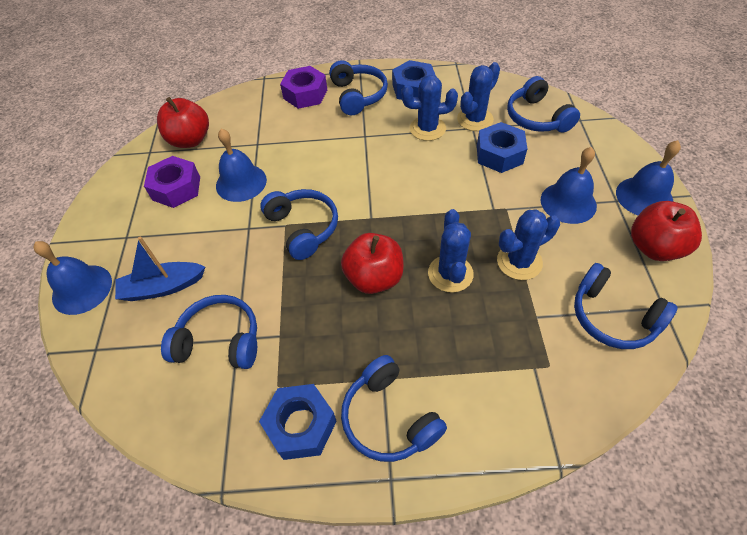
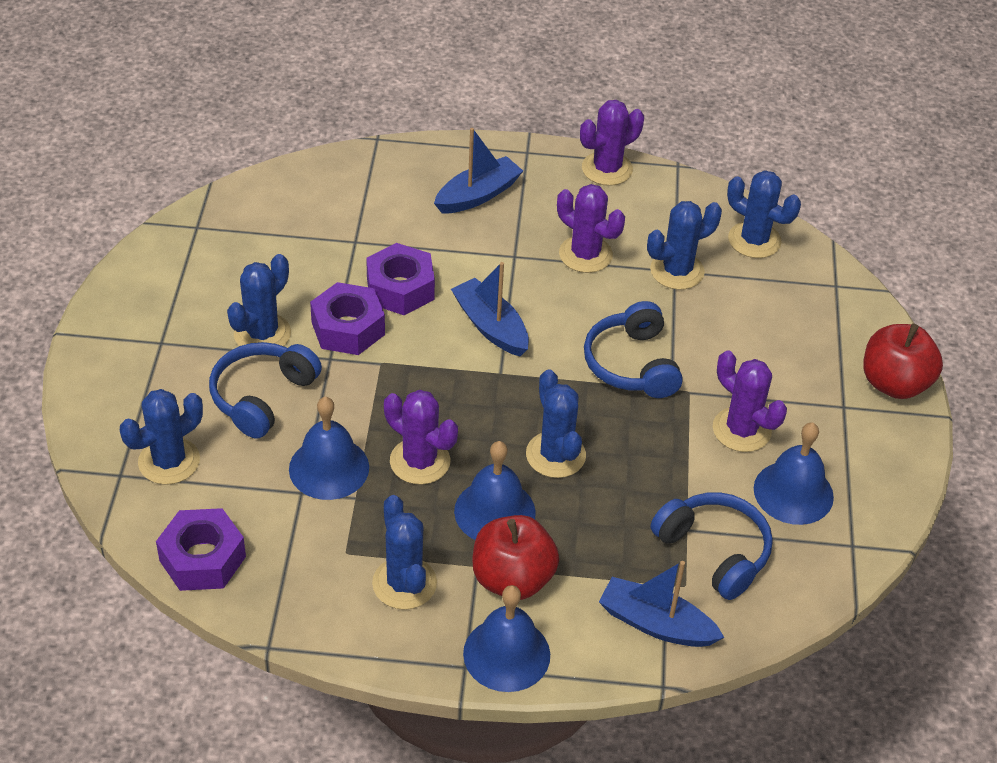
blue boat: [115,236,205,301] = 1 -> [434,128,523,214] [451,262,529,356] [599,561,724,647] = 3
blue cactus: [402,75,458,141] [428,209,474,293] [457,62,500,131] [497,209,560,280] = 4 -> [120,389,203,485] [227,254,291,346] [372,495,437,610] [526,369,586,478] [647,201,722,290] [727,170,801,258] = 6
blue headphones: [161,295,257,369] [260,189,338,260] [329,60,388,115] [341,355,447,462] [507,76,580,133] [574,263,677,349] = 6 -> [209,342,322,439] [584,301,683,398] [651,492,773,600] = 3
blue nut: [259,384,337,460] [392,60,436,100] [477,122,527,173] = 3 -> none = 0
purple cactus: none = 0 -> [384,390,458,485] [557,184,625,273] [580,100,644,186] [713,350,787,452] = 4
purple nut: [144,156,200,208] [280,66,327,109] = 2 -> [156,508,246,591] [310,282,385,355] [366,243,435,315] = 3
red apple: [157,97,209,148] [341,233,404,294] [631,201,702,261] = 3 -> [472,515,559,600] [863,323,943,399] = 2

